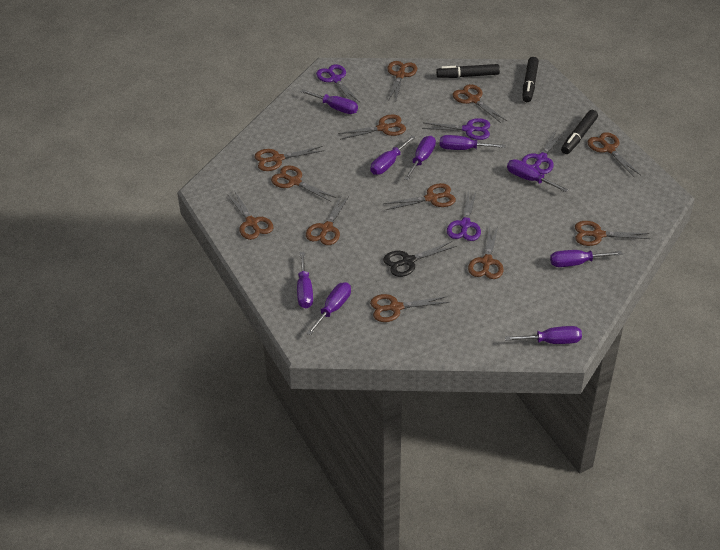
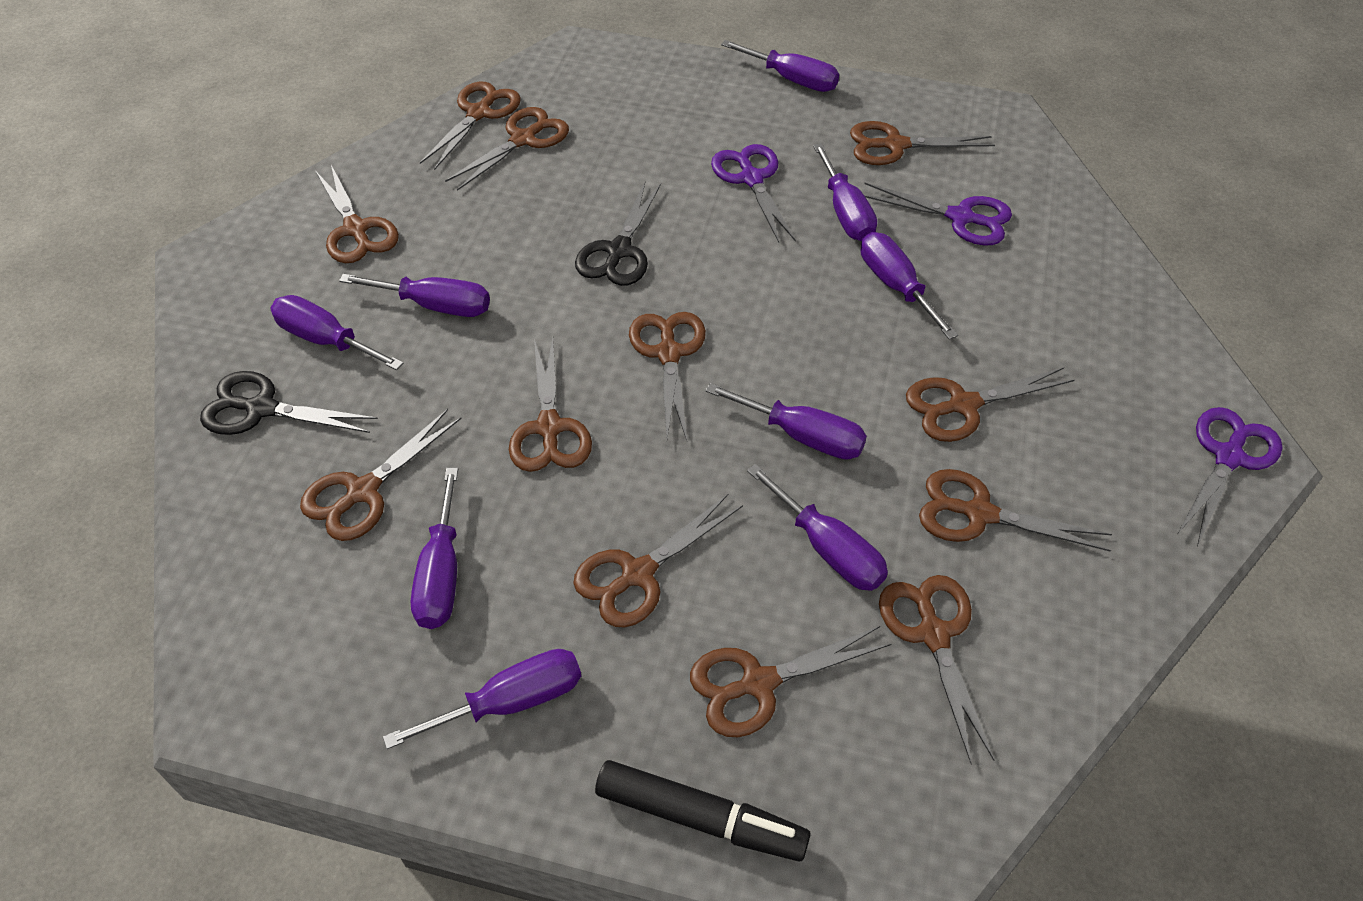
black marker: [436,64,500,78] [522,57,539,102] [561,110,598,154] = 3 -> [595,760,811,861] = 1
black scissors: [383,241,456,277] = 1 -> [200,371,378,435] [575,182,661,286] = 2
purple scissors: [316,64,359,102] [422,118,490,140] [447,190,481,241] [521,131,563,174] = 4 -> [711,144,796,242] [864,183,1012,245] [1178,407,1282,546] = 3

